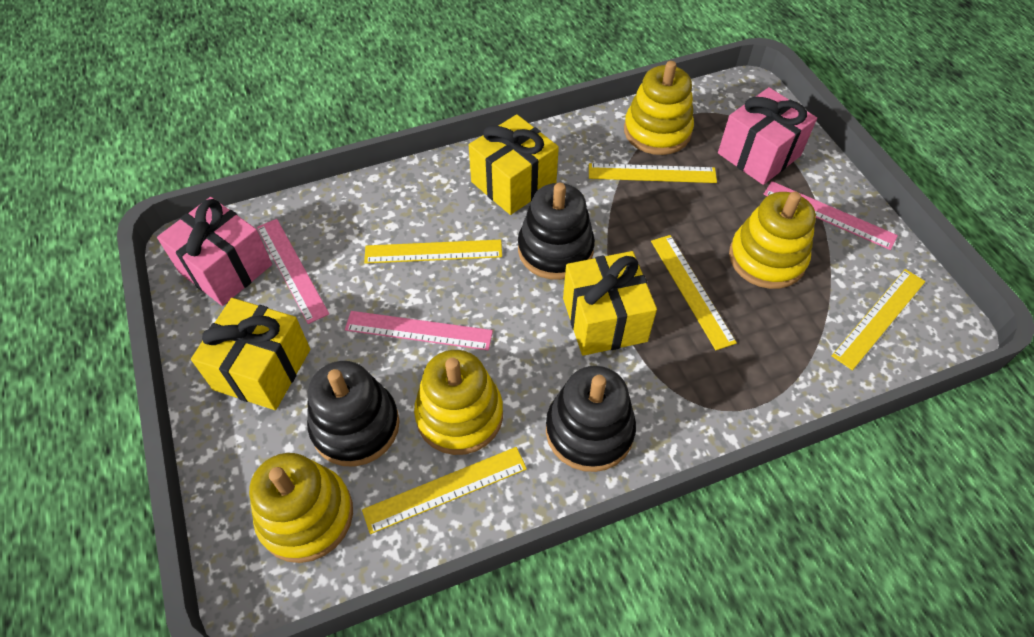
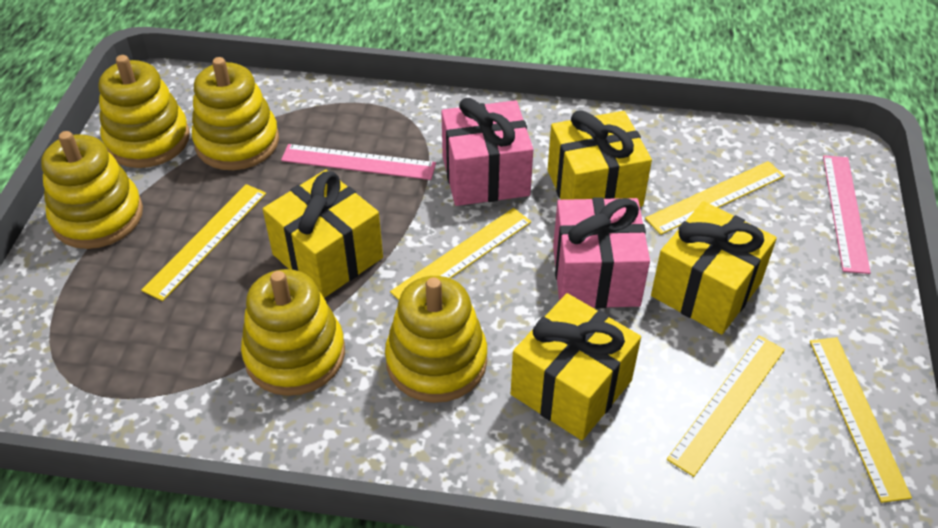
black stacking toy: [307,361,400,467] [518,183,595,280] [546,366,636,472] = 3 -> none = 0
pink ruler: [257,219,329,324] [345,311,493,350] [763,181,898,250] = 3 -> [281,144,436,180] [823,155,871,274] = 2
yellow gift: [191,298,310,410] [469,114,559,215] [563,251,657,356] = 3 -> [263,170,383,298] [511,293,641,440] [548,110,652,207] [651,201,777,335] = 4
yellow stacking toy: [249,453,353,563] [414,350,503,455] [624,61,694,155] [729,192,816,289] = 4 -> [41,131,143,249] [99,55,190,168] [192,57,279,170] [241,269,345,396] [385,276,487,403] = 5

